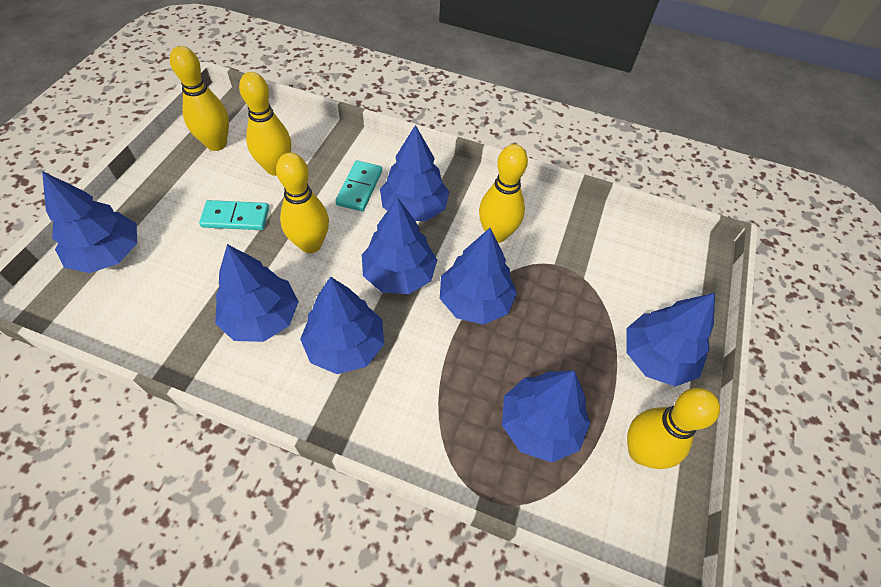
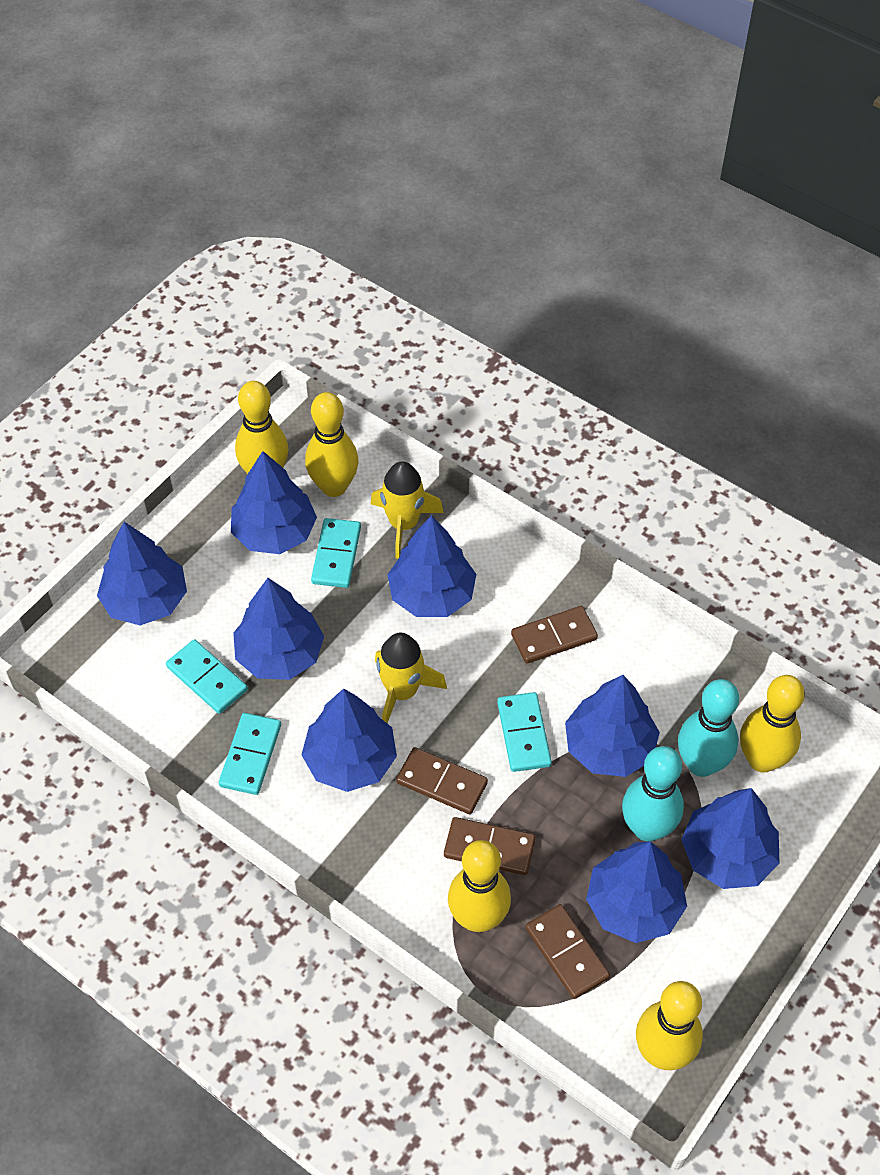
brown domino: none = 0 -> [396,747,488,814] [444,817,536,875] [511,606,598,664] [526,904,610,999] = 4
turquoise bowling pin: none = 0 -> [622,746,684,842] [678,679,739,777] = 2
turquoise domino: [199,200,269,230] [335,160,382,211] = 2 -> [166,639,248,714] [219,713,281,795] [311,518,361,588] [497,692,552,772] = 4
yellow rocket: none = 0 -> [370,461,444,559] [375,633,447,723] = 2

